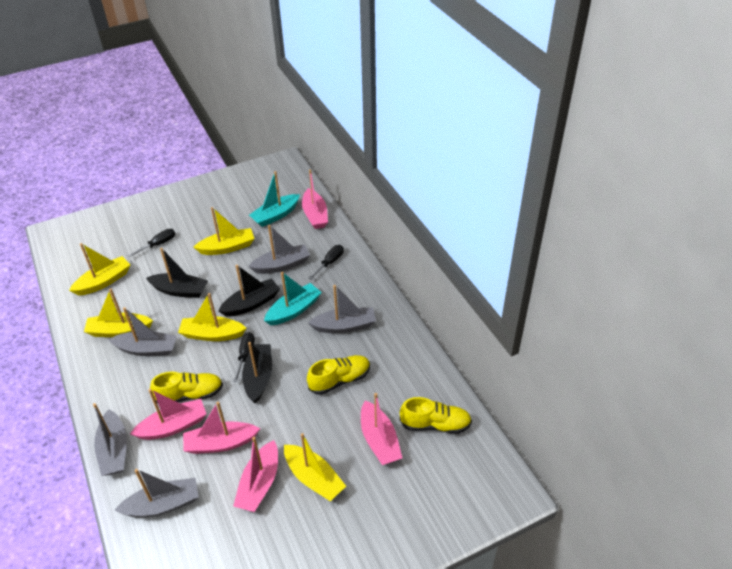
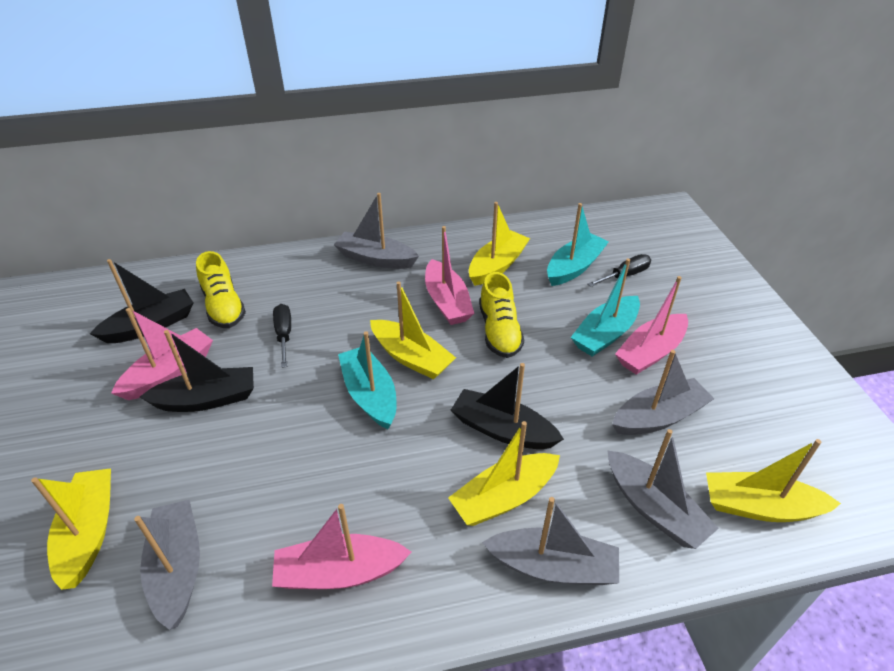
black screwdriver: [128,229,175,257] [233,332,255,382] [308,245,344,279] = 3 -> [273,304,291,368] [588,254,651,287] = 2
pink boat: [130,389,206,440] [183,402,260,454] [233,437,278,512] [302,169,328,229] [361,393,402,465] = 5 -> [111,308,213,400] [272,504,411,589] [425,226,474,325] [615,276,688,375] = 4
turquoise boat: [249,171,300,227] [264,272,322,325] = 2 -> [338,331,396,429] [547,203,609,286] [571,259,640,356] = 3
yellow shoe: [150,372,223,403] [307,355,370,395] [400,397,472,434] = 3 -> [196,251,246,328] [479,272,524,358] = 2

